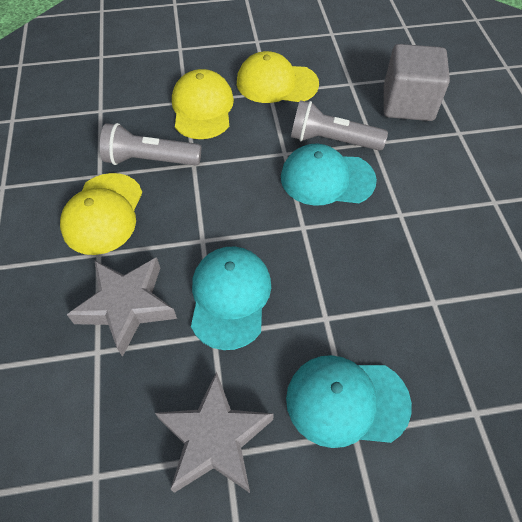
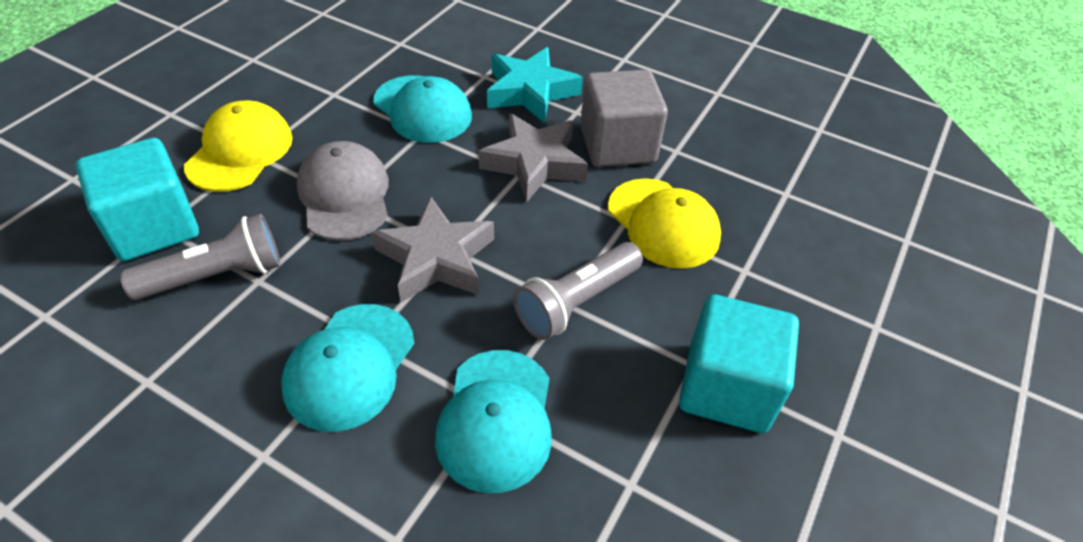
grey cap: none = 0 -> [297,141,389,241] = 1
turquoise cube: none = 0 -> [76,138,199,261] [679,295,799,433] = 2
turquoise star: none = 0 -> [487,47,583,123] = 1
yellow cap: [60,173,142,255] [172,69,234,139] [237,51,319,103] = 3 -> [184,100,293,192] [608,178,721,269] = 2

